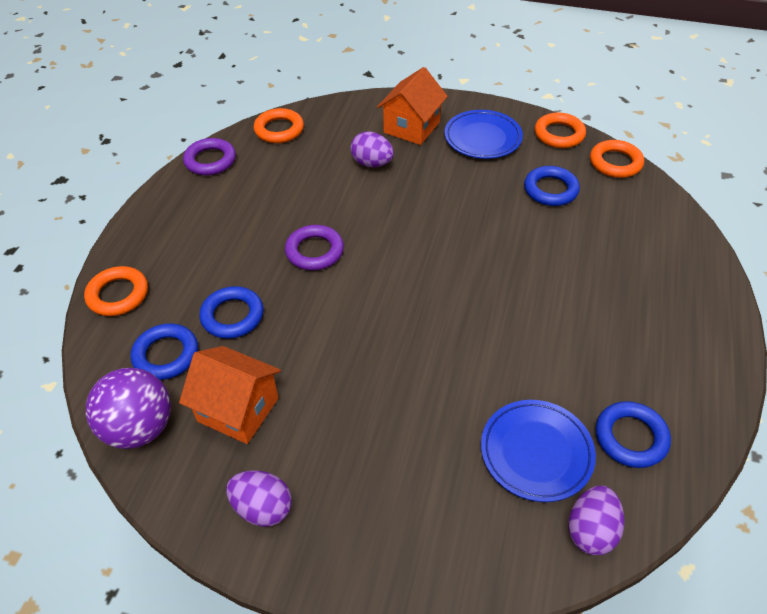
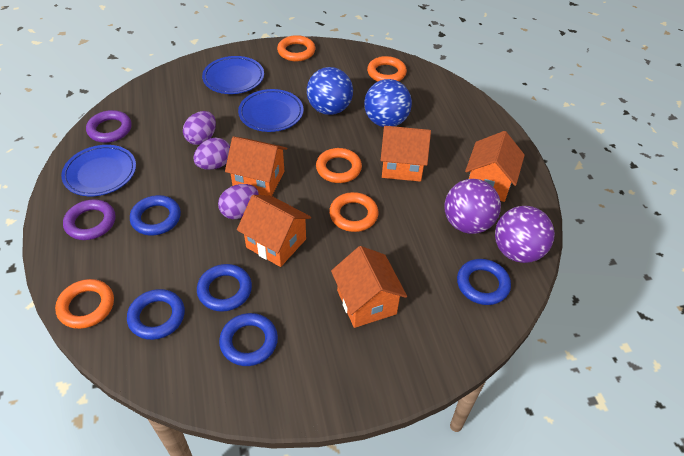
blue ball: none = 0 -> [307,67,353,115] [364,79,412,127] = 2
blue plate: [444,110,523,159] [481,400,596,502] = 2 -> [61,145,136,196] [202,56,264,94] [238,89,303,132] = 3
blue ring: [131,323,198,380] [199,286,263,339] [524,166,580,206] [596,401,671,468] = 4 -> [127,289,185,340] [130,195,181,235] [197,264,252,312] [219,313,278,366] [457,259,511,305] = 5
orange house: [179,346,281,444] [377,67,448,145] = 2 -> [225,136,287,196] [237,195,311,267] [331,246,407,328] [381,126,431,182] [465,131,525,202] = 5
orange ring: [84,266,148,316] [254,108,304,143] [535,112,586,148] [590,140,644,178] = 4 -> [55,279,114,329] [277,35,315,61] [316,148,362,183] [329,192,378,232] [367,56,407,82] = 5
purple ball: [86,368,171,449] = 1 -> [445,179,501,234] [495,206,555,263] = 2

